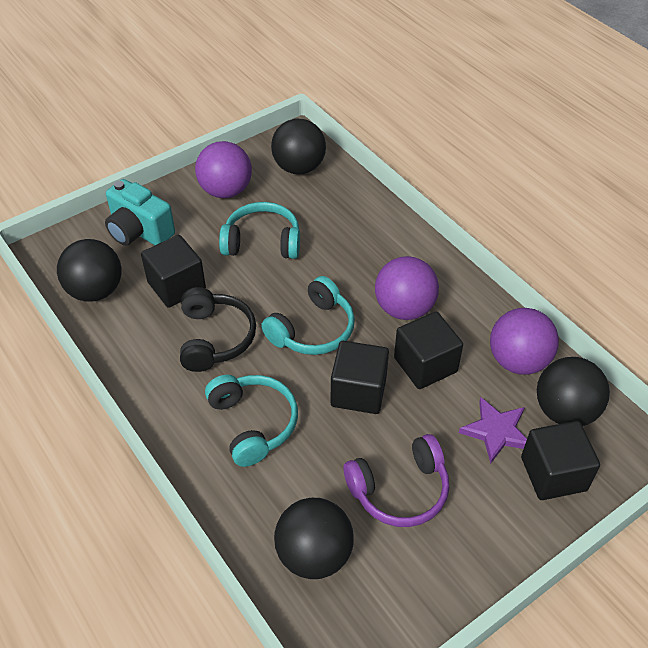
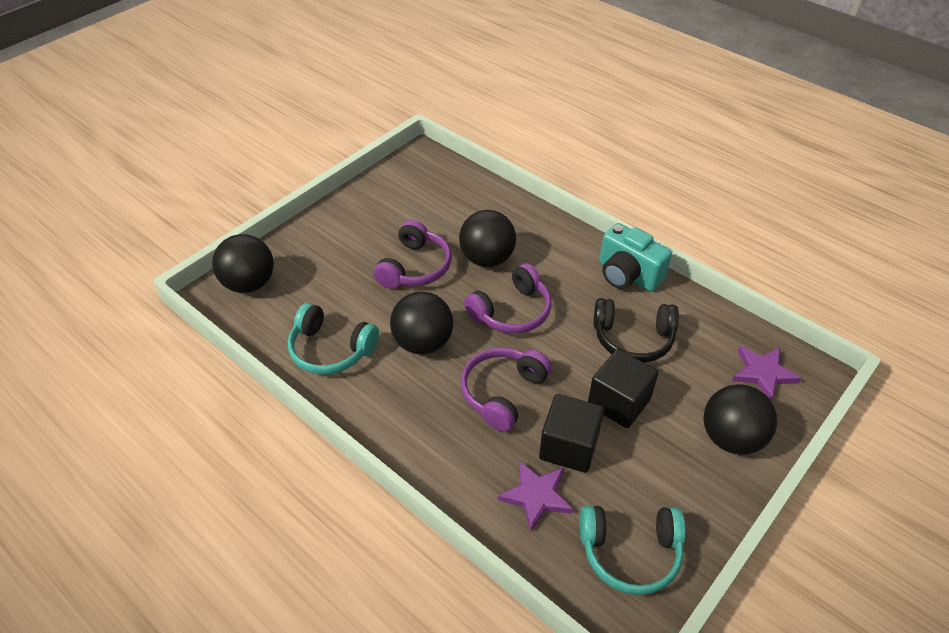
black cube: [141,235,206,308] [331,341,389,414] [394,312,463,389] [521,421,600,500] = 4 -> [539,394,604,473] [588,349,659,428] = 2
purple ball: [195,141,252,198] [375,256,439,320] [490,308,559,375] = 3 -> none = 0
purple headphones: [344,434,449,527] = 1 -> [373,220,452,289] [461,347,552,432] [464,263,552,334] = 3
purple star: [459,397,527,464] = 1 -> [498,460,573,531] [732,346,802,400] = 2
turquoise headphones: [205,375,298,467] [219,202,300,259] [261,276,355,355] = 3 -> [288,303,379,375] [580,505,686,595] = 2

